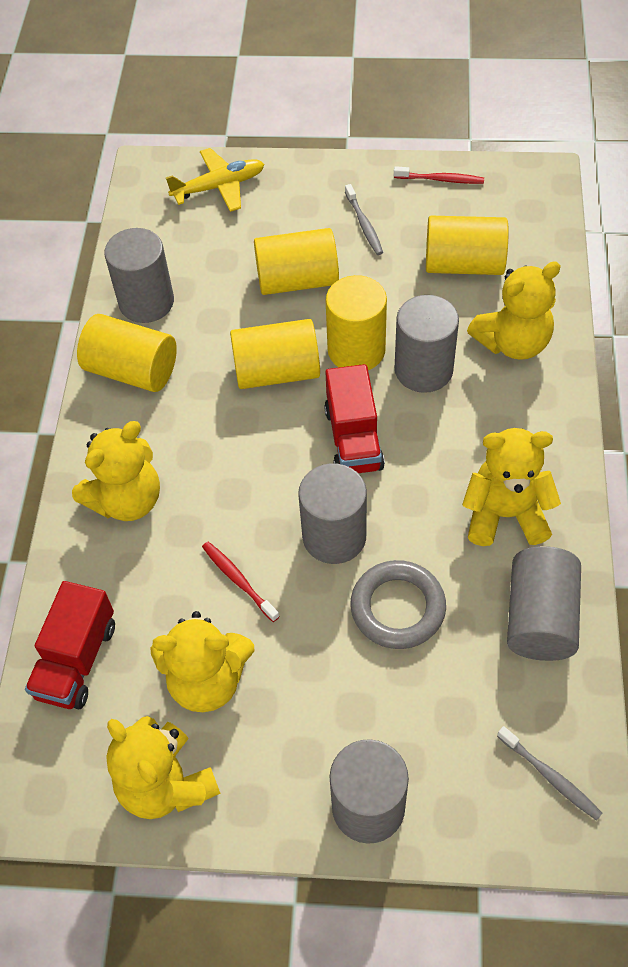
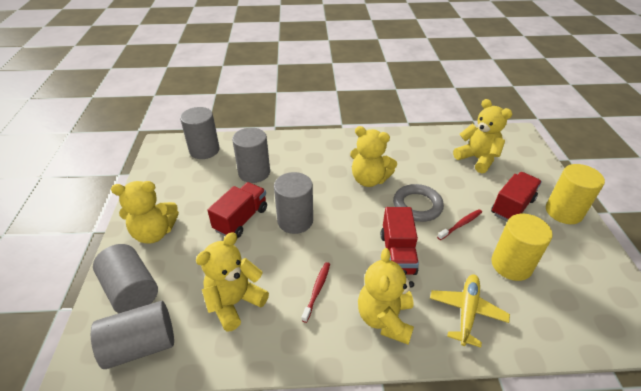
grey toothbrush: [345,184,383,255] [497,726,603,821] = 2 -> none = 0
red truck: [25,581,115,709] [324,364,385,473] = 2 -> [207,182,267,238] [381,207,419,275] [491,172,542,221] = 3
yellow cylinder: [77,314,177,392] [230,319,320,389] [254,228,339,295] [326,275,387,370] [426,216,509,275] = 5 -> [491,214,553,281] [546,164,605,224] = 2

